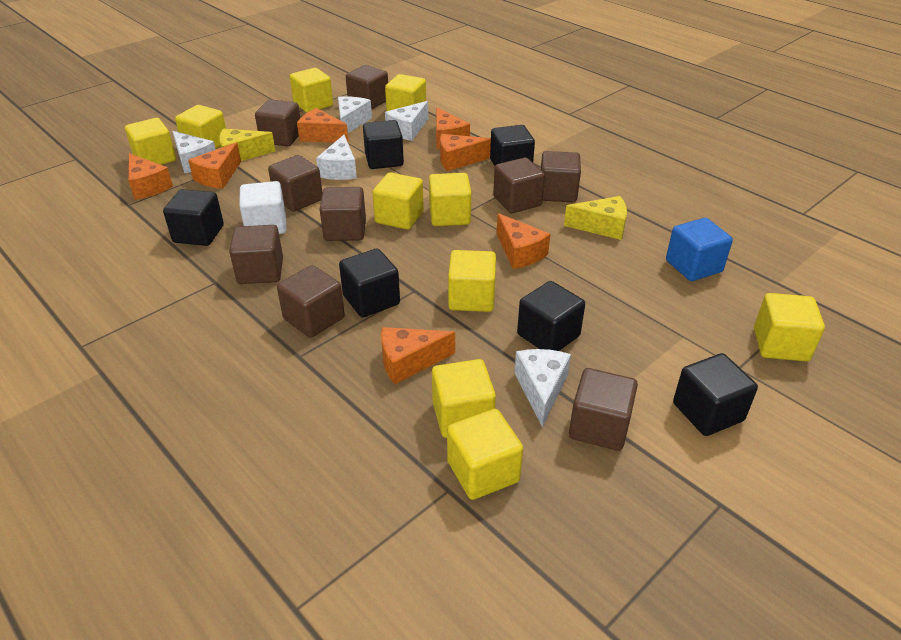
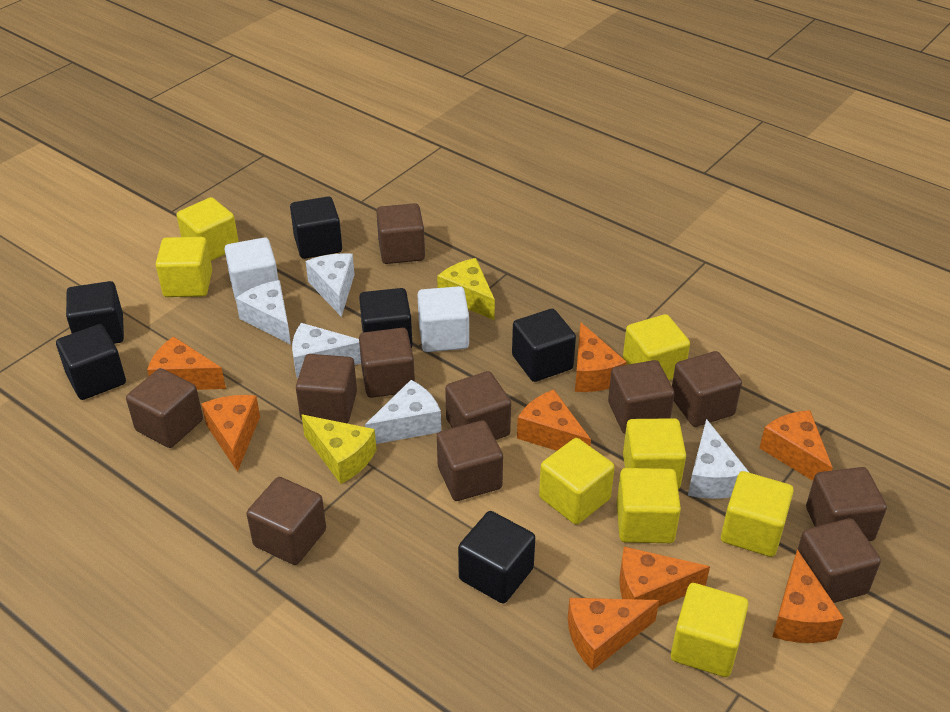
blue cube: [666,218,733,281] = 1 -> none = 0
brown cube: [229,225,283,284] [255,99,300,146] [268,155,323,212] [277,265,345,338] [320,187,366,241] [346,65,388,110] [493,158,545,213] [541,151,581,202] [569,368,638,451] = 9 -> [126,368,203,448] [246,477,326,565] [296,354,357,423] [359,328,415,398] [376,203,425,264] [437,420,503,501] [445,371,511,440] [608,360,674,434] [672,351,742,427] [797,518,881,603] [806,467,887,541] = 11
orange cheese: [128,153,173,200] [188,143,241,189] [297,108,349,143] [381,327,455,384] [436,107,470,149] [440,134,491,171] [497,213,550,269] = 7 -> [147,336,226,390] [201,395,260,472] [517,390,591,451] [568,598,659,670] [575,322,627,392] [619,547,710,607] [760,410,833,481] [772,550,844,643] = 8
white cube: [239,181,286,234] = 1 -> [224,238,278,300] [417,286,469,352] = 2
yellow cube: [125,118,176,165] [175,105,226,149] [290,68,333,113] [372,172,424,230] [385,74,426,111] [429,173,472,226] [432,359,496,438] [447,409,523,500] [448,250,496,312] [754,293,825,361] = 10 -> [156,237,212,297] [177,197,239,261] [539,438,615,525] [617,468,681,543] [623,314,690,380] [623,418,686,489] [671,583,749,677] [721,471,794,557] = 8

